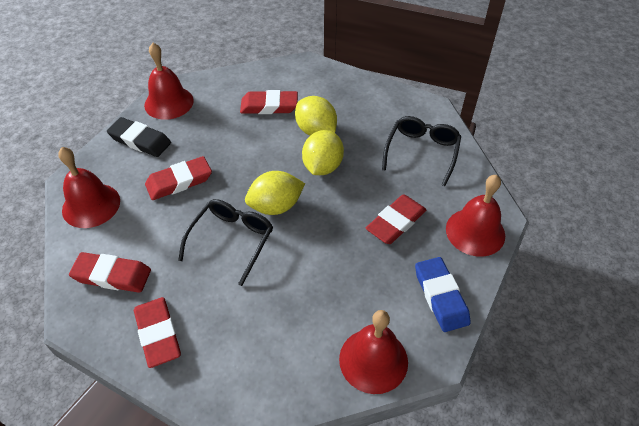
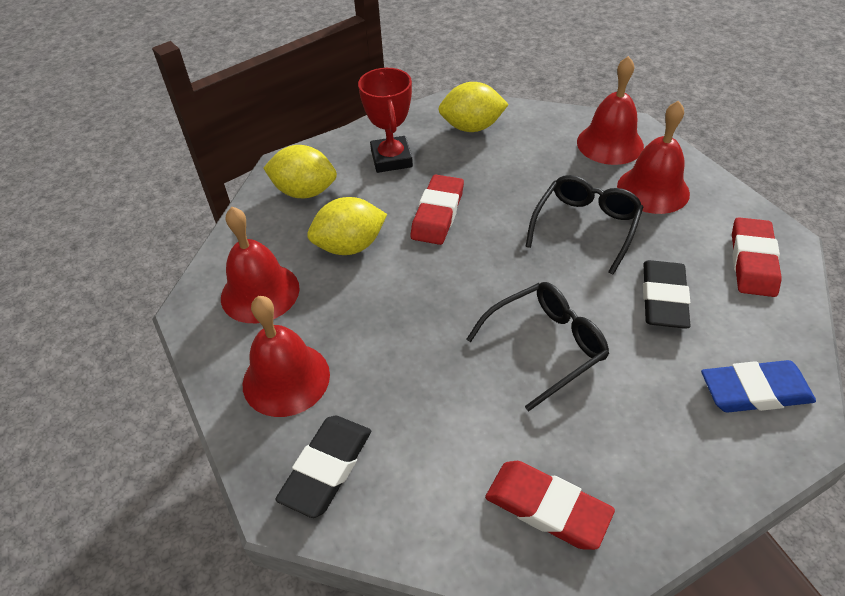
black eraser: [107,117,171,157] = 1 -> [275,416,371,518] [643,260,691,329] = 2
red eraser: [69,252,151,293] [134,297,181,368] [145,156,212,200] [240,90,298,114] [366,195,427,244] = 5 -> [411,175,464,245] [485,461,615,550] [732,217,782,297] = 3
red trophy: none = 0 -> [358,68,413,173] = 1

